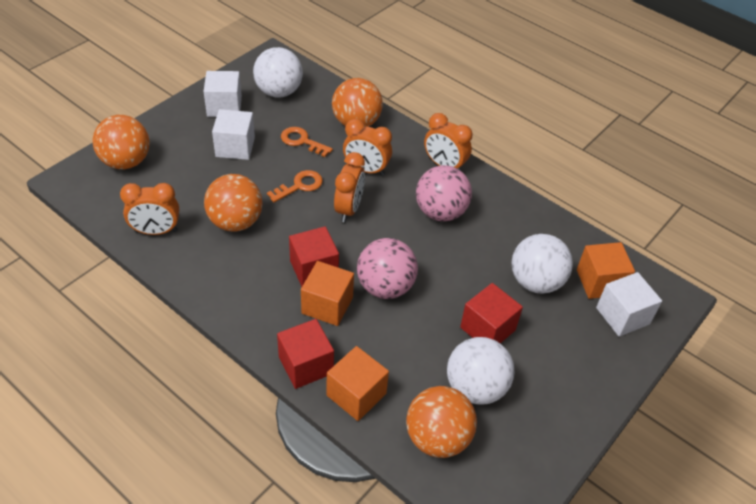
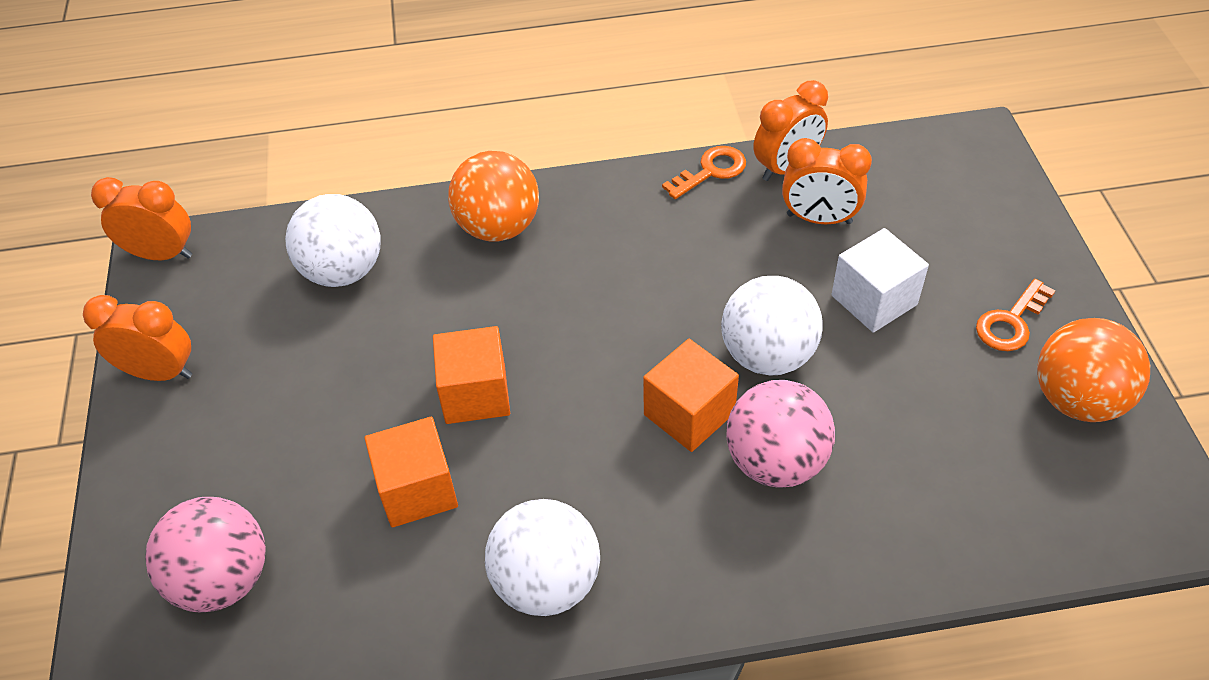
orange ball: [93,115,150,169] [204,174,263,232] [332,78,383,127] [406,386,477,458] = 4 -> [448,151,539,242] [1037,318,1150,422] = 2
red cube: [277,319,334,389] [289,226,339,287] [460,283,523,343] = 3 -> none = 0
white cube: [203,71,242,117] [212,109,255,160] [596,272,662,337] = 3 -> [831,228,929,333] = 1

